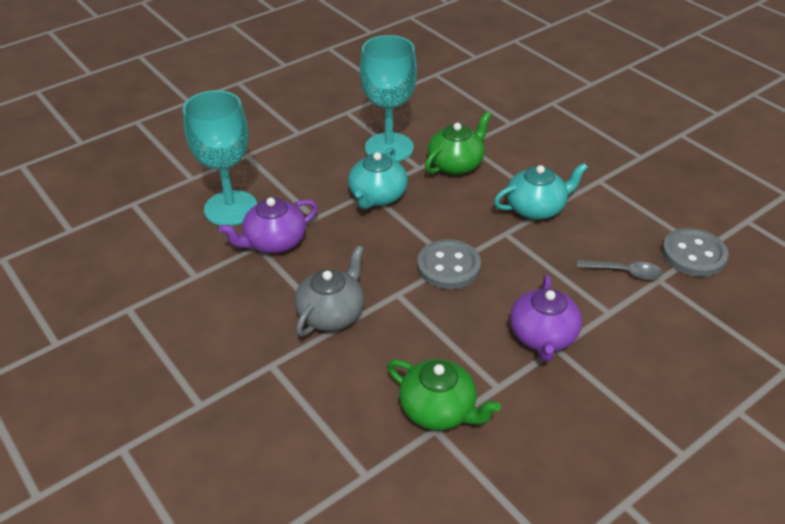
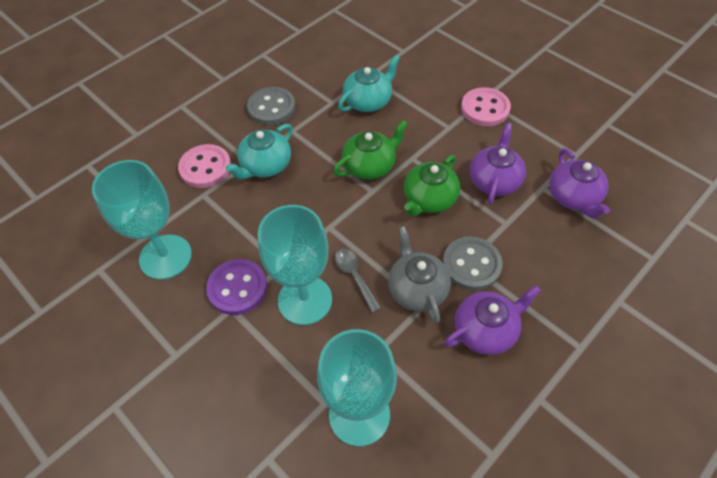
pink button: none = 0 -> [178,144,231,188] [461,87,511,126] = 2
purple button: none = 0 -> [206,259,267,315] = 1
purple teapot: [219,197,318,253] [510,275,582,362] = 2 -> [445,285,541,355] [470,123,526,204] [549,148,610,219] = 3
turquoise goblet: [183,90,257,226] [360,35,417,162] = 2 -> [92,160,192,280] [258,205,332,325] [317,329,397,446] = 3

